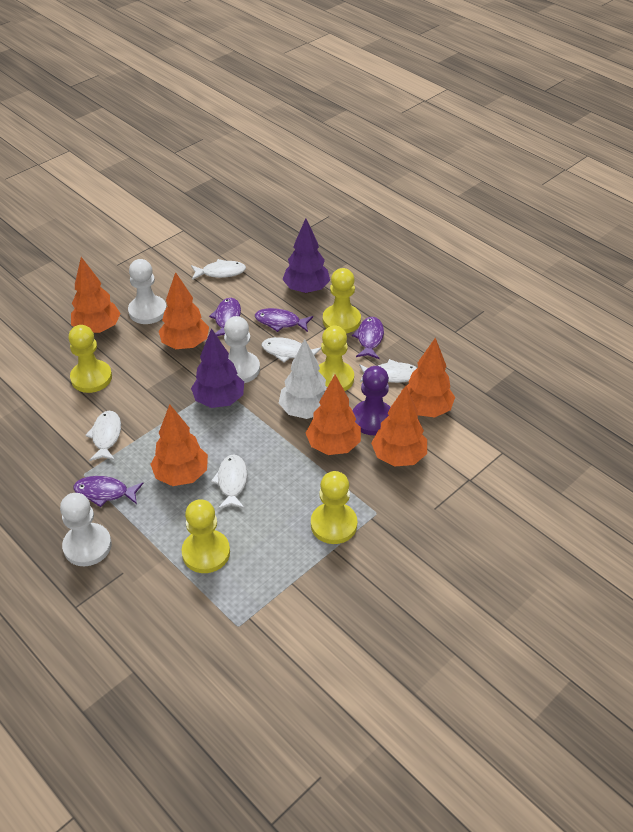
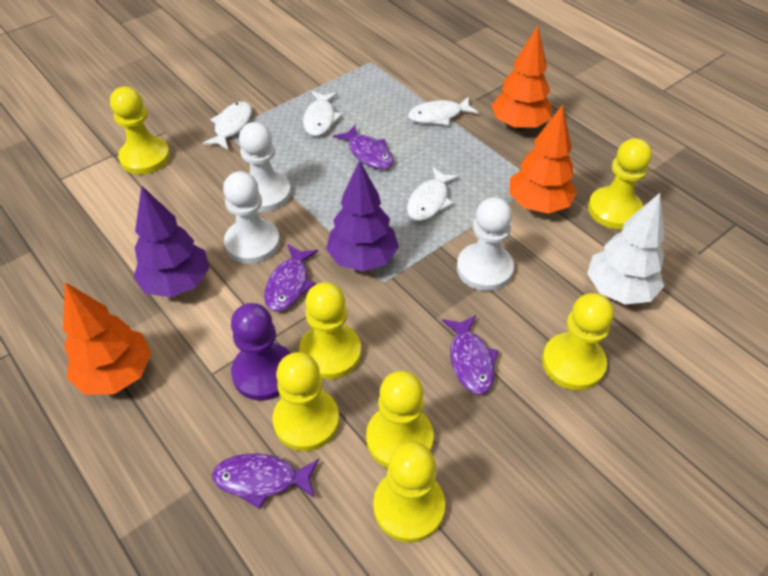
orange tree: [71,257,121,333] [150,404,208,486] [159,272,209,349] [306,375,361,455] [371,386,427,467] [401,337,455,417] = 6 -> [63,282,152,395] [491,25,552,130] [509,105,577,214] = 3
white fish: [85,411,121,461] [191,259,246,280] [211,454,247,509] [262,337,321,362] [359,359,417,383] = 5 -> [202,102,252,150] [303,91,342,136] [407,167,460,221] [408,96,479,125] = 4
yellow pawn: [68,325,112,393] [182,499,230,573] [311,471,357,544] [319,325,354,391] [323,268,361,333] = 5 -> [110,87,170,175] [273,352,339,451] [299,282,361,379] [366,371,434,468] [373,441,445,543] [542,293,614,390] [588,138,652,229] = 7

